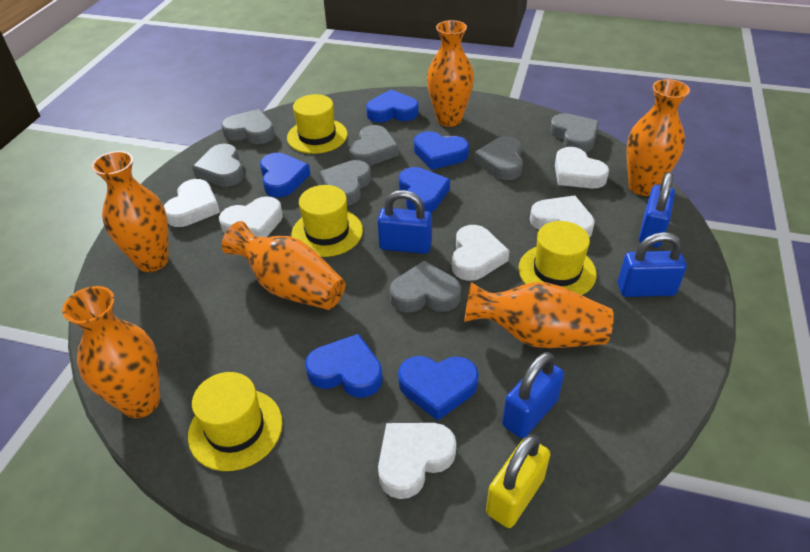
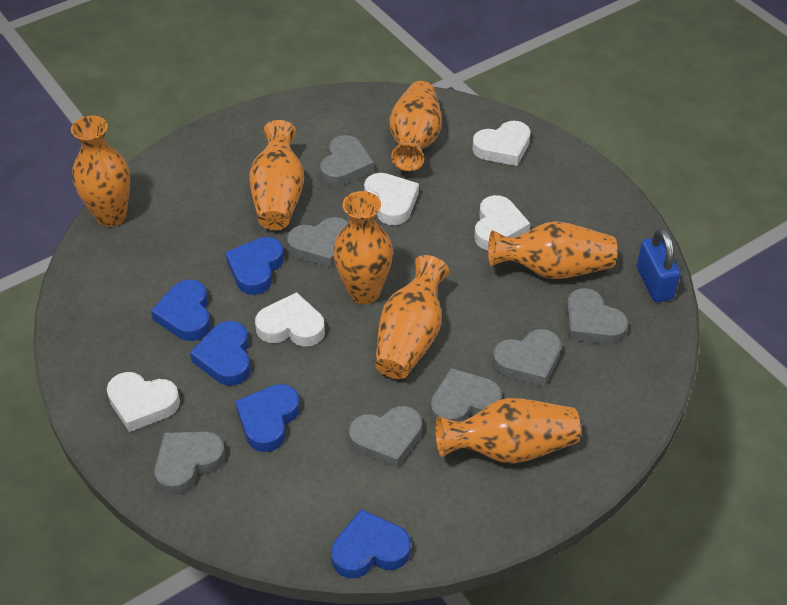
blue heart: [260,153,310,198] [305,334,383,398] [366,90,419,123] [398,356,479,421] [399,167,450,213] [414,131,469,170] = 6 -> [151,280,211,341] [190,321,251,386] [225,237,284,295] [235,384,300,452] [331,509,411,578] = 5
blue padlock: [377,190,432,254] [502,352,564,438] [618,232,687,297] [639,172,675,247] = 4 -> [637,228,681,302] = 1
orange vase: [62,286,160,418] [92,151,169,272] [222,221,345,310] [427,20,474,127] [464,282,614,348] [627,79,690,196] = 6 -> [71,116,130,227] [249,120,304,230] [333,191,393,304] [375,255,449,379] [390,81,442,171] [435,398,581,463] [488,221,617,279] = 7
white heart: [164,179,220,227] [219,196,283,237] [378,423,456,499] [452,225,509,281] [530,195,595,238] [555,147,609,188] = 6 -> [107,372,180,432] [255,292,325,347] [364,173,419,225] [472,121,531,166] [474,195,530,250] = 5
yellow hat: [188,372,283,471] [287,94,348,154] [291,185,363,257] [518,221,597,295] = 4 -> none = 0
yellow padlock: [486,434,550,528] = 1 -> none = 0

